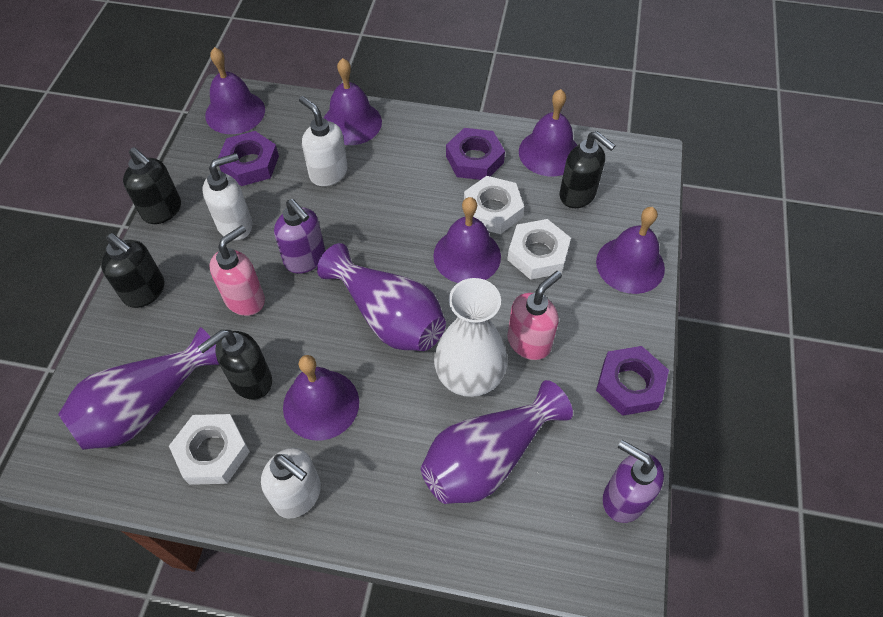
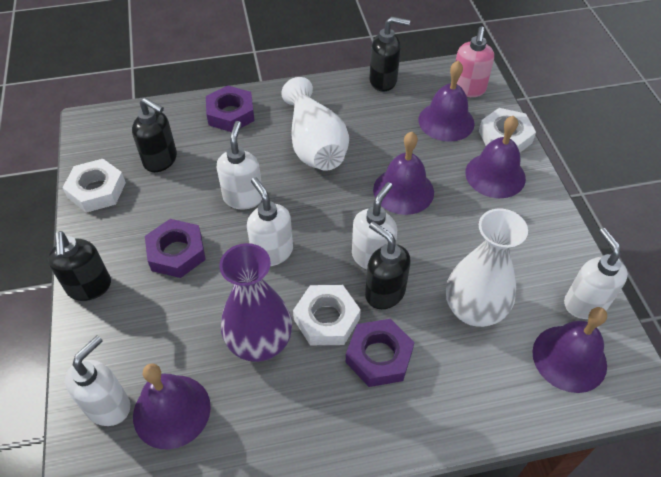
pink soap dispenser: [210,225,265,316] [507,271,562,360] = 2 -> [455,26,494,97] = 1
purple bell: [205,47,265,134] [283,355,359,440] [324,58,382,145] [433,197,501,283] [519,89,577,176] [596,207,665,294] = 6 -> [133,363,211,450] [373,132,434,215] [419,61,475,142] [465,116,526,198] [532,307,607,393] = 5
purple soap dispenser: [274,199,325,274] [603,440,664,523] = 2 -> none = 0
purple vase: [58,327,219,450] [317,243,446,351] [421,380,573,504] = 3 -> [220,243,292,362] = 1
white soap dispenser: [202,153,252,240] [261,448,321,519] [299,96,348,186] = 3 -> [65,336,130,426] [217,121,262,209] [247,177,293,266] [352,182,397,269] [564,228,628,319] = 5
white vase: [434,278,508,397] = 1 -> [281,77,349,171] [446,209,528,327] = 2

